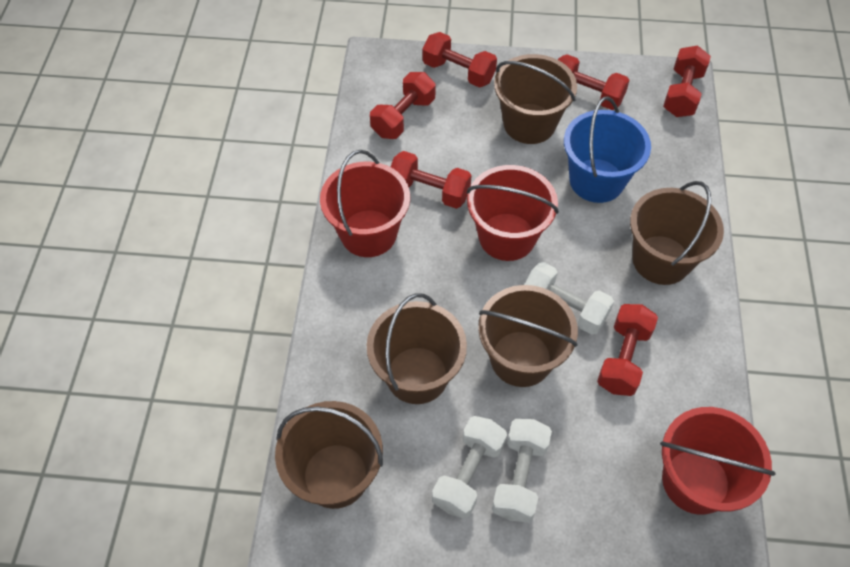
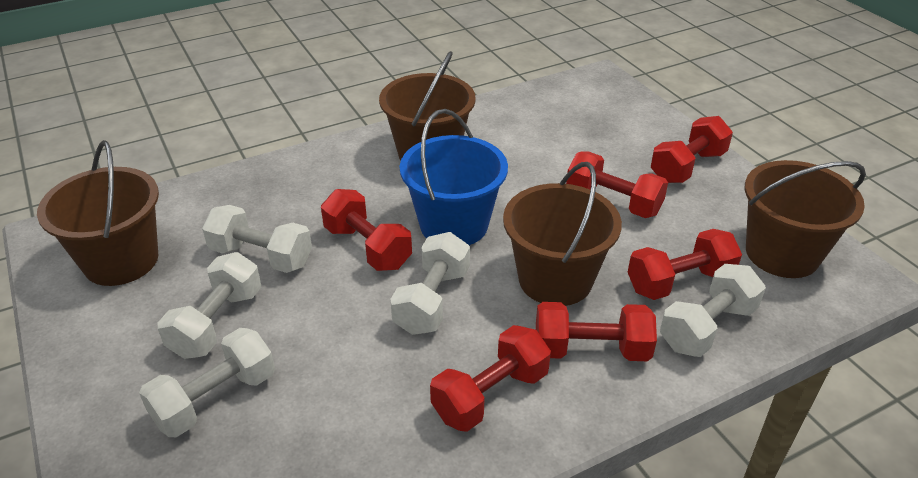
brown bucket: [275,401,383,509] [367,293,467,404] [478,285,578,387] [494,54,577,144] [630,181,724,285] = 5 -> [37,140,159,286] [379,51,476,161] [503,162,622,306] [745,160,866,278] = 4
red bucket: [320,150,410,257] [467,165,559,261] [660,407,776,515] = 3 -> none = 0
white dumbbell: [432,416,507,519] [492,419,552,523] [524,262,614,335] = 3 -> [139,328,275,437] [158,252,261,359] [202,205,312,273] [390,232,470,335] [660,264,766,357] = 5

